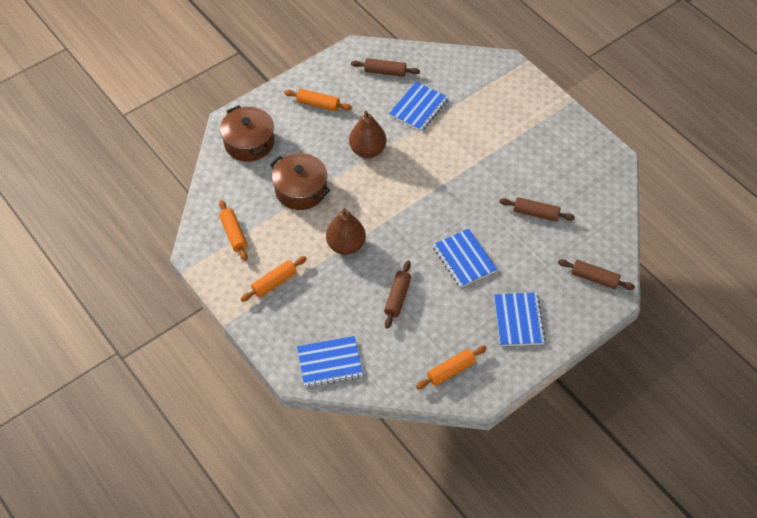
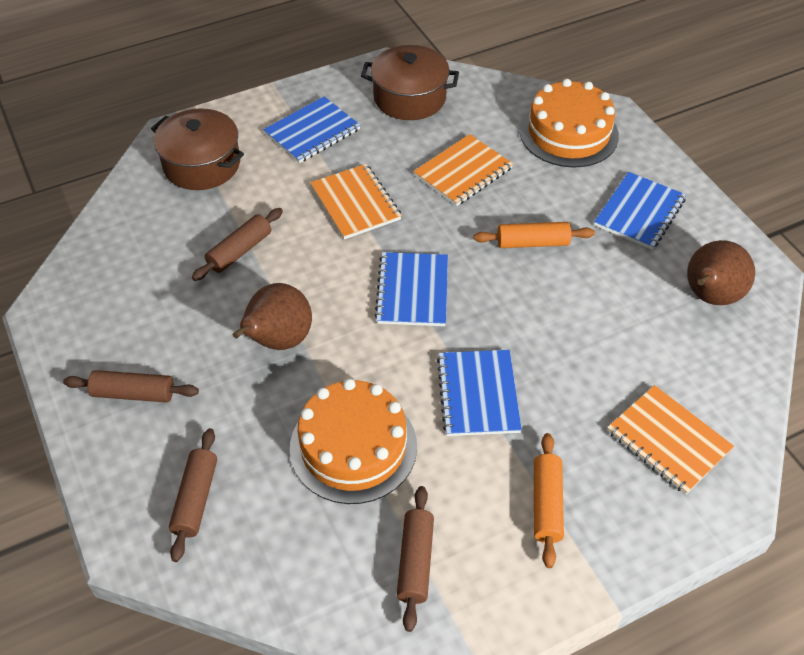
orange cake: none = 0 -> [290,379,417,504] [520,79,619,168] = 2
orange notebook: none = 0 -> [310,164,402,239] [413,134,513,206] [607,385,734,495] = 3
orange rolling pin: [219,200,248,261] [241,256,307,302] [284,89,352,111] [416,346,487,389] = 4 -> [474,222,595,248] [534,433,564,568] = 2

